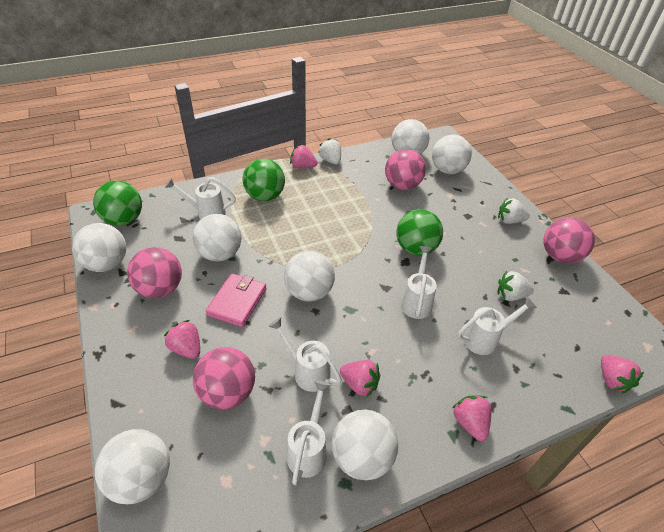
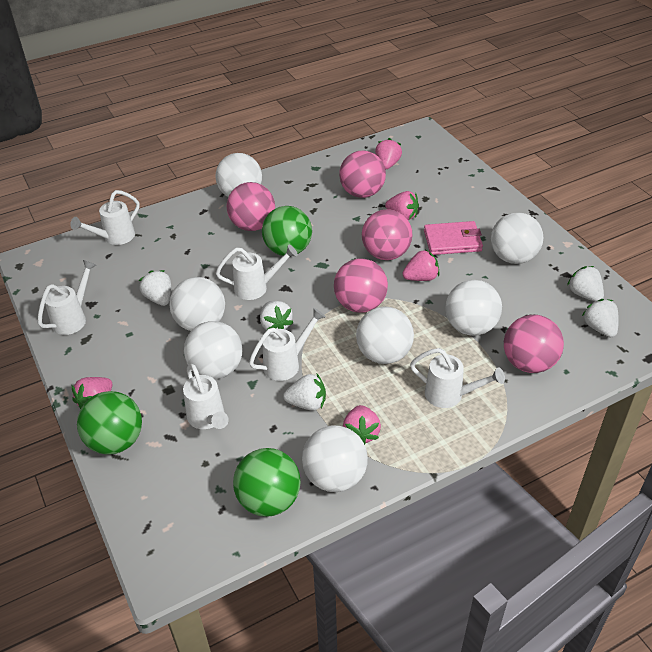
pink ball: [127,247,182,298] [193,347,255,410] [385,149,426,190] [543,217,595,263] = 4 -> [226,182,275,231] [334,258,388,313] [339,151,386,198] [362,209,413,260] [504,315,564,373] = 5
white strawberry: [318,138,341,165] [498,198,530,224] [498,271,534,301] = 3 -> [139,270,171,306] [260,301,294,330] [283,374,326,411] [567,266,604,302] [582,299,619,337] = 5
white watering can: [165,177,236,219] [268,317,342,392] [287,380,331,486] [401,246,437,319] [458,296,537,355] = 5 -> [38,260,96,335] [70,190,139,245] [183,364,229,429] [216,245,298,300] [249,308,326,381] [410,348,505,408] = 6

